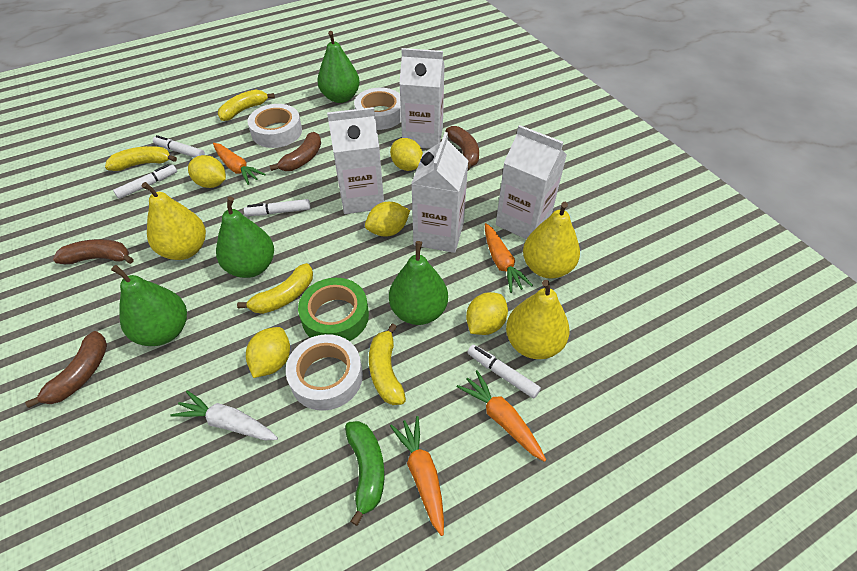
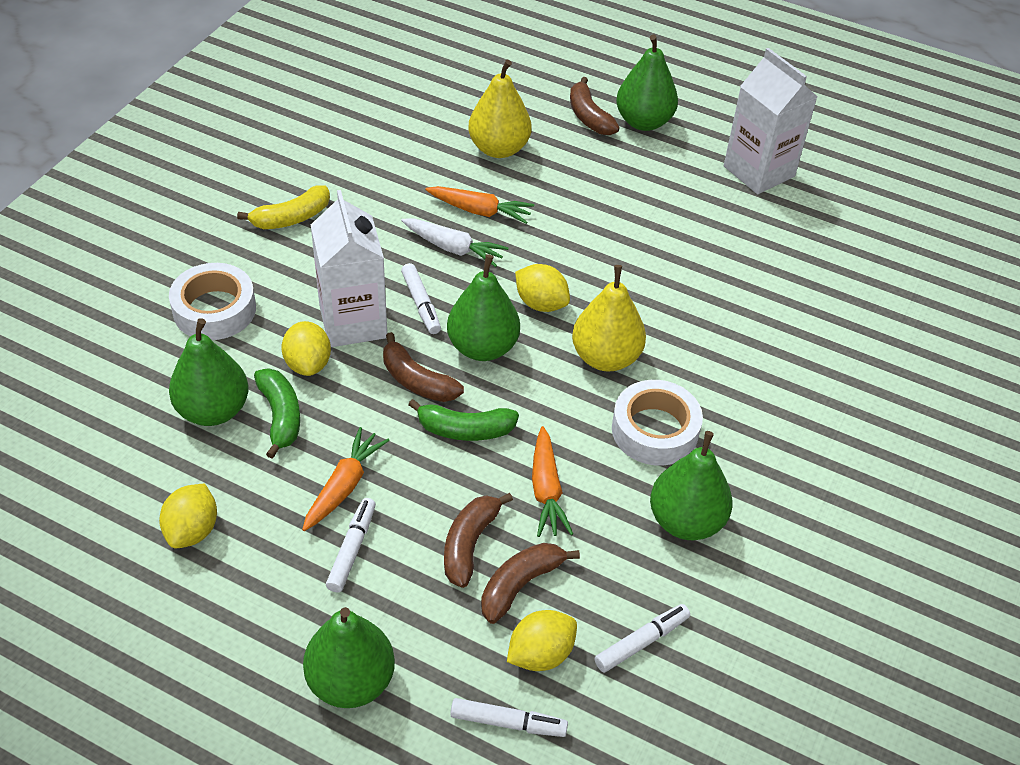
green banana: [345,421,385,526] = 1 -> [254,368,300,459] [408,399,519,441] = 2
green pear: [111,265,187,346] [216,197,274,278] [317,31,360,103] [389,241,448,325] = 4 -> [169,318,248,426] [303,607,395,708] [447,254,520,361] [616,34,678,131] [650,431,733,540] = 5
green tape: [298,278,369,341] = 1 -> none = 0
orange carrot: [213,143,266,185] [390,416,444,536] [457,370,546,462] [485,223,533,293] = 4 -> [302,427,390,531] [425,186,534,224] [532,426,573,537] = 3
white carton: [327,107,384,214] [399,48,444,149] [411,132,468,253] [496,125,567,239] = 4 -> [311,190,387,347] [724,48,817,194] = 2
white tape: [248,104,302,148] [286,334,363,411] [354,88,401,130] = 3 -> [169,263,256,340] [612,380,703,466] = 2
yellow banana: [105,146,177,171] [218,90,275,121] [237,263,313,314] [369,323,406,405] = 4 -> [237,185,330,229] = 1
yellow lemon: [188,155,226,188] [246,327,290,378] [365,202,410,236] [390,138,423,171] [466,292,508,335] = 5 -> [159,484,217,548] [281,321,331,376] [507,610,577,671] [515,264,570,312] = 4
yellow pear: [142,182,206,260] [506,280,570,359] [523,202,580,279] = 3 -> [468,60,532,158] [572,265,646,372] = 2

